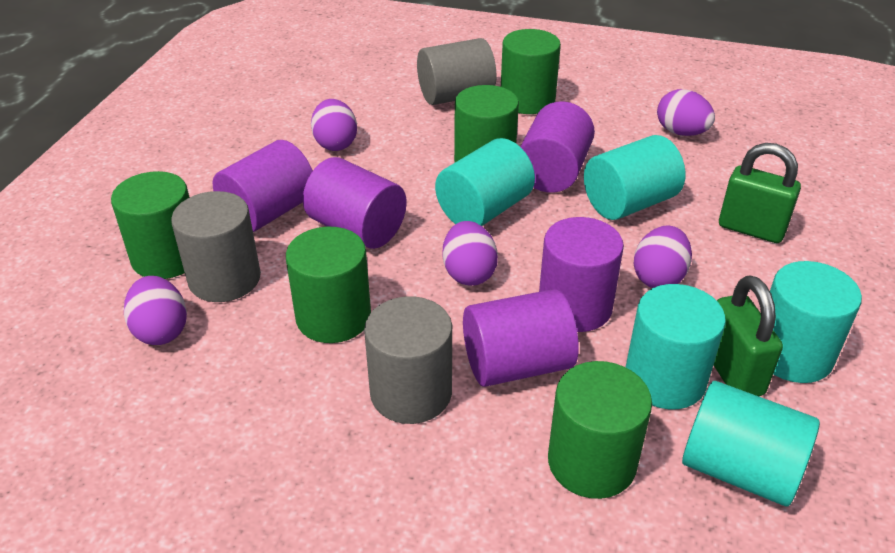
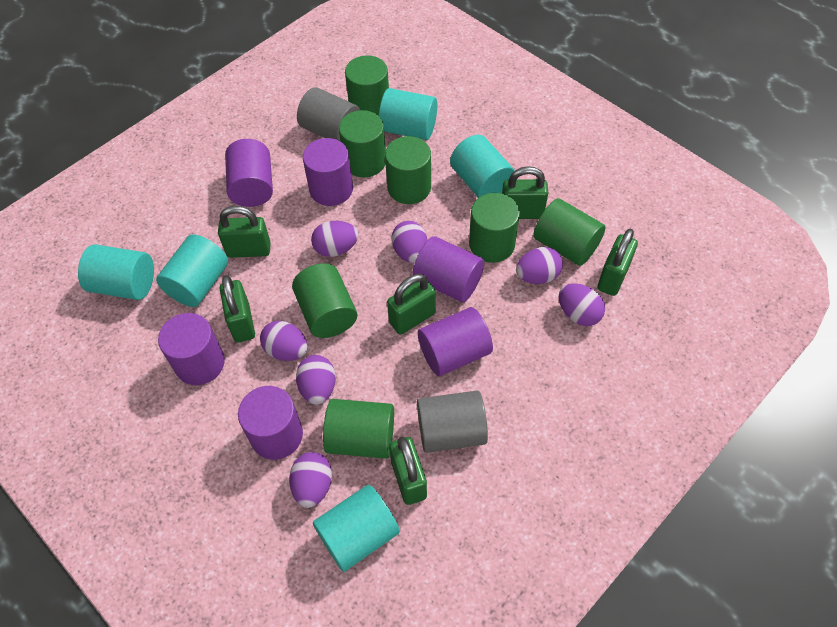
green cylinder: [111,171,190,279] [286,227,371,343] [454,85,519,162] [501,29,561,114] [548,361,652,499] = 5 -> [292,263,357,338] [323,399,394,459] [339,110,386,178] [345,55,389,116] [385,136,431,204] [469,193,520,263] [533,198,606,266] = 7
green padlock: [714,276,783,396] [719,143,801,243] = 2 -> [218,206,271,258] [220,275,255,342] [387,274,436,335] [389,437,427,505] [502,166,548,219] [597,229,638,296] = 6
grey cylinder: [171,191,261,302] [364,296,452,424] [417,38,497,105] = 3 -> [297,87,360,141] [417,391,488,453] = 2
purple cylinder: [213,140,313,232] [303,157,407,249] [463,289,579,387] [520,101,595,193] [539,217,624,332] = 5 -> [158,313,225,385] [225,139,273,207] [238,386,303,460] [303,138,353,206] [413,236,484,303] [418,307,493,376] = 6
purple egg: [124,276,187,345] [311,99,357,151] [442,221,498,286] [634,225,692,288] [657,89,715,136] = 5 -> [260,321,308,361] [289,452,332,508] [296,355,336,405] [311,221,358,257] [391,221,427,263] [516,247,563,284] [559,283,605,326] = 7

